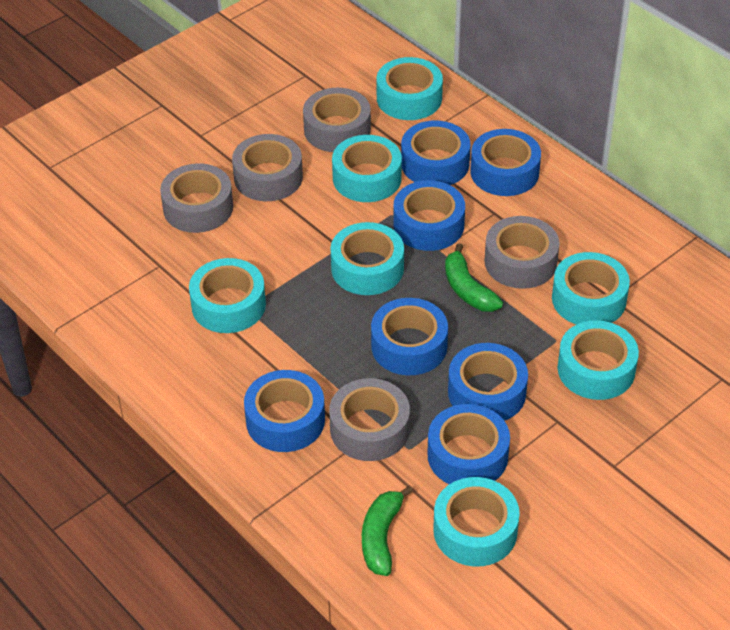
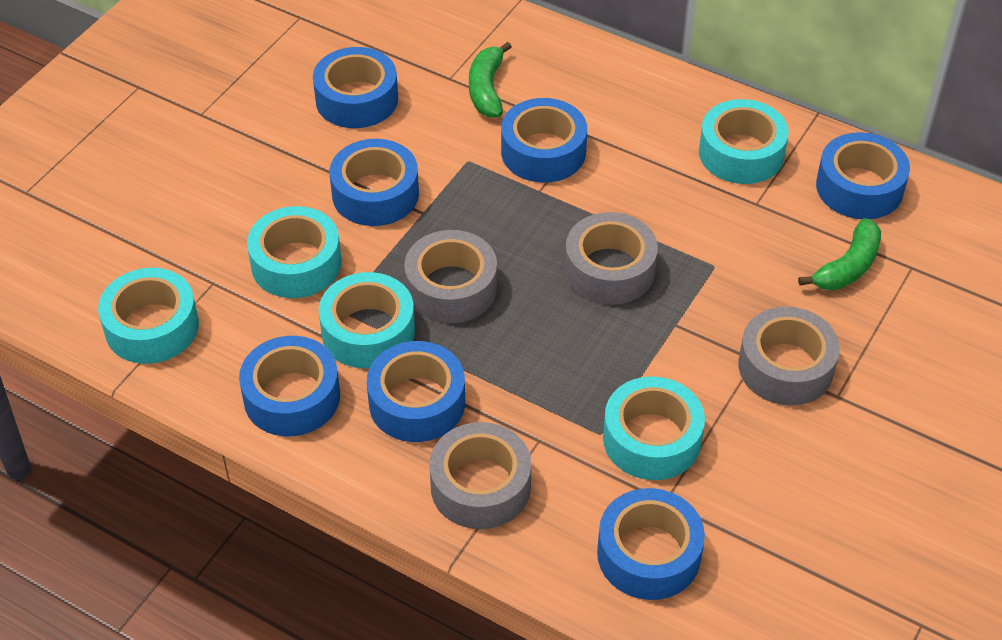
grey tape: [160,163,233,233] [232,134,303,201] [303,88,371,152] [329,378,410,461] [484,216,560,289] = 5 -> [404,230,497,323] [429,422,532,529] [565,212,658,305] [738,307,840,406] = 4
turquoise tape: [189,258,266,333] [330,222,404,295] [332,135,402,202] [376,57,443,120] [433,477,520,567] [552,252,630,325] [557,320,639,400] = 7 -> [98,268,199,364] [247,206,341,298] [319,272,415,369] [603,376,705,480] [699,99,789,184] = 5

